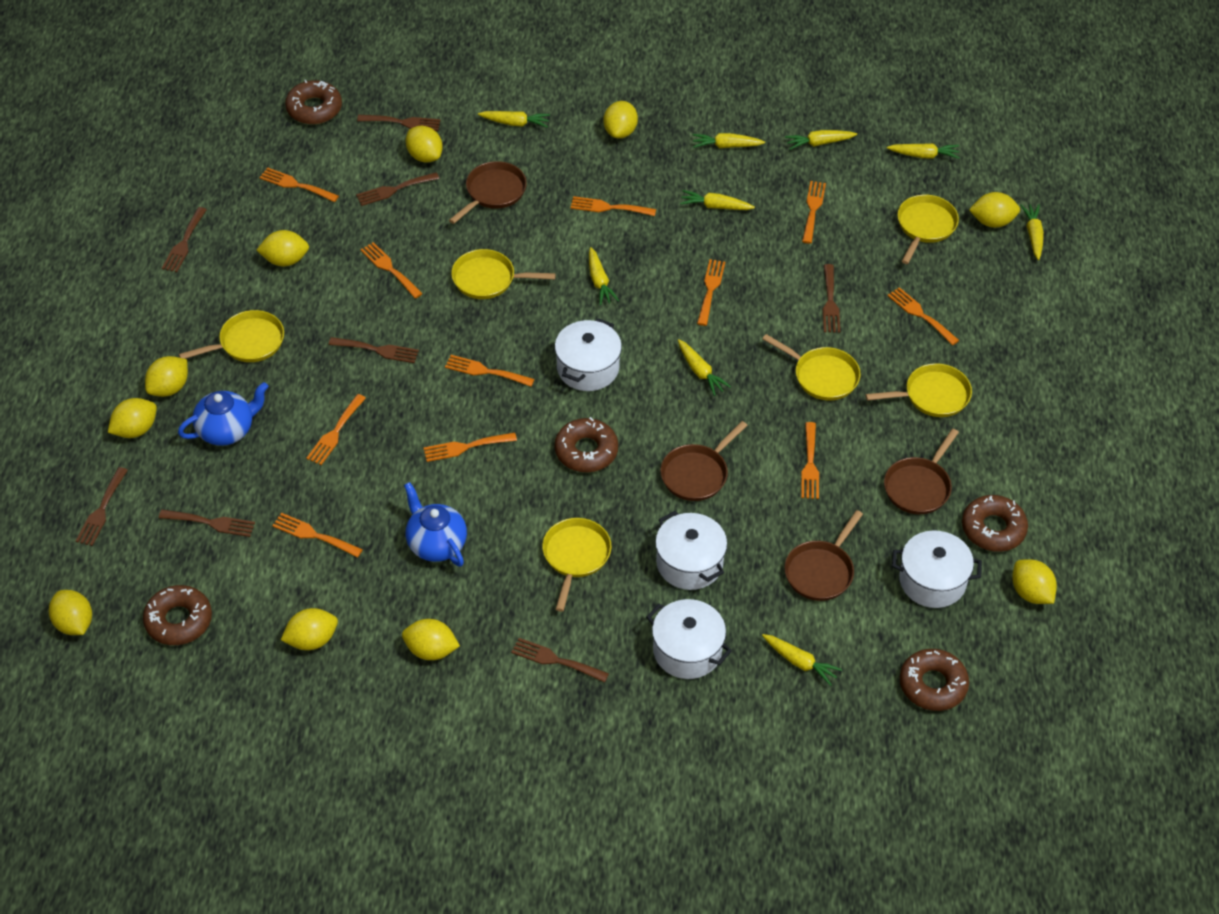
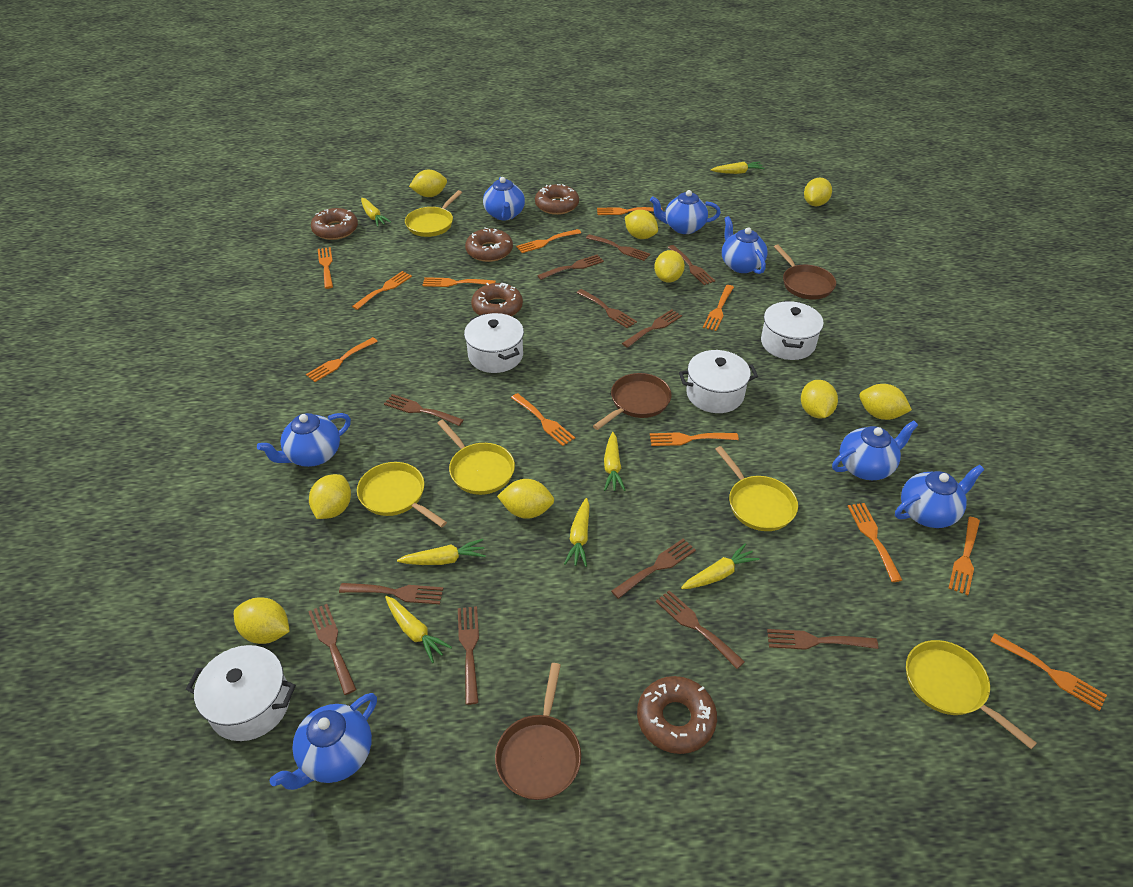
blue teapot: [178,382,268,446] [404,482,467,567] = 2 -> [257,413,351,467] [270,693,377,790] [483,177,525,220] [650,190,721,234] [722,216,767,274] [832,420,918,480] [895,465,985,528] = 7
brown fork: [76,467,128,546] [159,510,255,537] [162,207,207,272] [329,337,419,363] [356,172,440,206] [357,115,440,131] [511,638,609,683] [823,264,840,333] = 8 -> [308,604,357,695] [339,583,443,604] [384,394,463,426] [458,606,479,705] [537,255,604,280] [577,289,637,328] [586,234,650,261] [611,538,696,599] [622,309,682,348] [656,590,745,669] [667,245,715,285] [767,629,878,650] = 12
brown pan: [449,161,527,224] [660,421,748,501] [784,510,863,601] [884,429,959,514] = 4 -> [495,663,581,800] [593,373,672,430] [774,245,836,300] = 3
orange fork: [259,167,339,202] [272,513,363,558] [306,394,366,465] [360,242,423,298] [423,433,517,462] [445,355,534,387] [571,196,656,216] [697,259,725,326] [801,422,819,499] [802,181,826,244] [888,287,959,345] = 11 -> [306,337,378,382] [318,247,333,289] [352,271,412,310] [423,277,496,287] [511,393,575,446] [516,229,581,253] [597,207,663,215] [650,432,739,446] [703,285,734,331] [848,503,902,582] [949,517,980,595] [990,633,1107,711] = 12
yellow carrot: [478,111,550,128] [589,247,619,305] [678,339,731,396] [680,190,755,210] [693,133,765,148] [762,634,842,686] [785,130,857,150] [887,143,960,159] [1020,204,1044,260] = 9 -> [361,198,391,227] [385,596,452,663] [397,539,486,565] [564,498,590,567] [604,432,625,491] [681,544,760,589] [711,162,765,174] = 7
yellow lemon: [49,590,92,635] [108,398,157,438] [145,356,188,397] [257,230,309,266] [281,608,338,650] [402,619,460,660] [406,126,443,163] [603,101,638,138] [969,192,1020,228] [1012,559,1057,604] = 10 -> [234,597,290,644] [309,474,351,519] [409,170,447,197] [497,479,554,519] [625,210,658,239] [654,250,685,282] [801,380,838,419] [804,177,832,206] [859,384,912,420] = 9
yellow pan: [179,310,284,362] [451,249,556,299] [542,518,612,612] [762,334,861,400] [865,363,972,417] [897,195,959,264] = 6 -> [357,462,447,527] [405,190,462,237] [437,420,515,495] [715,446,798,531] [906,640,1037,749] = 5

